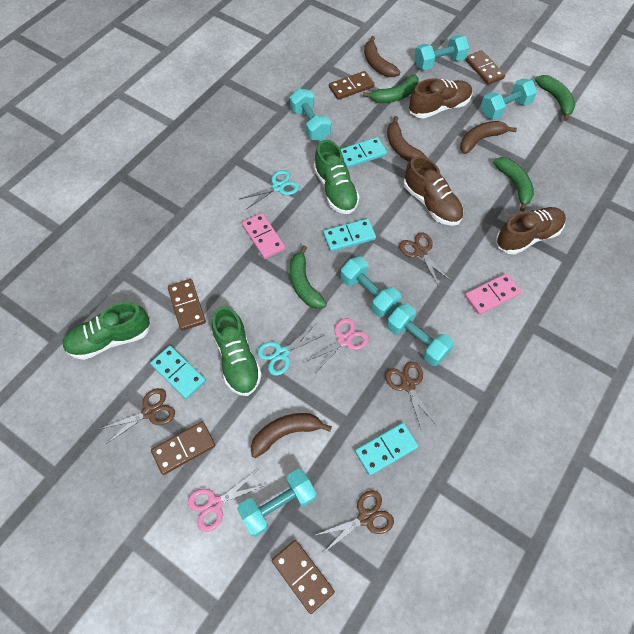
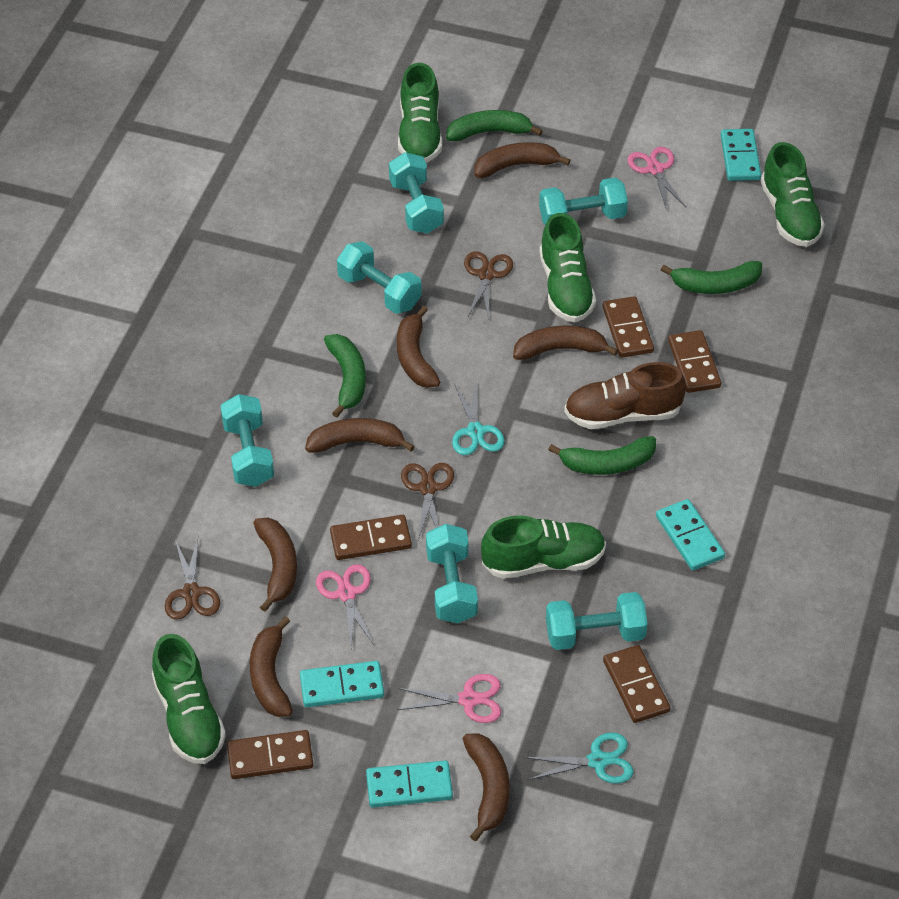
brown banana: [251,413,332,458] [364,36,400,77] [387,116,427,162] [460,121,517,154] = 4 -> [250,616,293,717] [253,517,297,612] [305,418,415,453] [397,306,440,388] [463,733,510,841] [474,142,571,178] [513,325,618,360] = 7
brown scissors: [100,388,175,444] [316,490,394,552] [385,362,437,431] [399,233,452,287] = 4 -> [165,537,220,620] [401,463,454,540] [464,251,513,320] = 3
brown shoe: [404,156,464,226] [409,78,473,119] [496,207,566,254] = 3 -> [564,362,686,429] = 1
green shoe: [62,302,151,360] [212,306,262,396] [314,140,360,214] = 3 -> [152,634,226,764] [398,63,442,162] [481,515,606,579] [539,213,596,322] [761,142,825,247] = 5
pink domino: [242,213,285,259] [465,273,521,315] = 2 -> none = 0
pink scissors: [188,471,265,532] [305,318,369,373] = 2 -> [316,564,375,648] [397,674,501,723] [628,147,686,211] = 3

